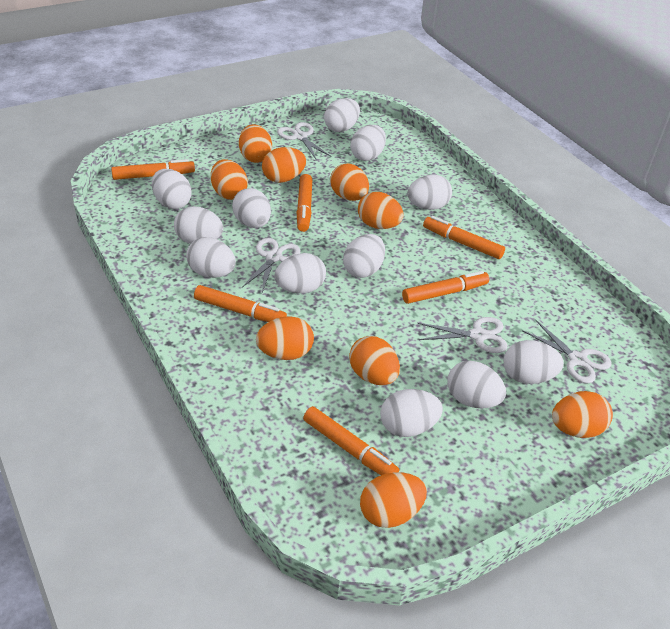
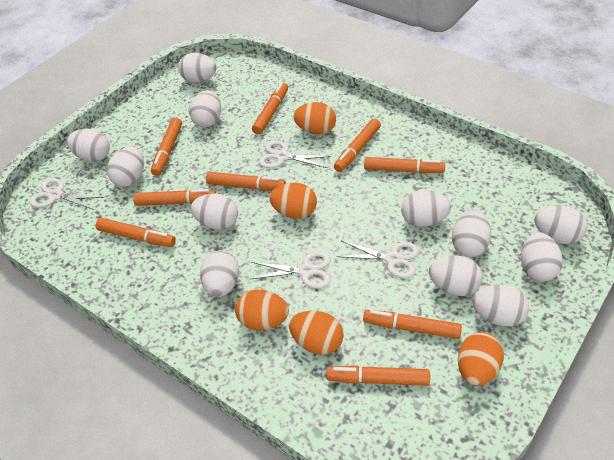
orange egg: [211,159,248,200] [239,124,272,163] [256,316,314,360] [262,147,306,183] [330,163,369,201] [349,336,400,385] [358,192,404,229] [360,472,427,528] [552,391,613,438] = 9 -> [235,290,289,330] [269,183,317,219] [289,311,344,355] [294,102,336,135] [458,332,504,386] = 5
orange marker: [111,159,195,180] [194,285,287,322] [297,174,312,232] [303,406,399,475] [402,271,489,304] [423,216,505,259] = 6 -> [96,218,176,247] [133,189,216,206] [151,118,182,176] [206,172,286,191] [252,82,288,134] [327,365,430,386] [334,118,381,172] [363,310,462,339] [364,157,445,173] = 9

